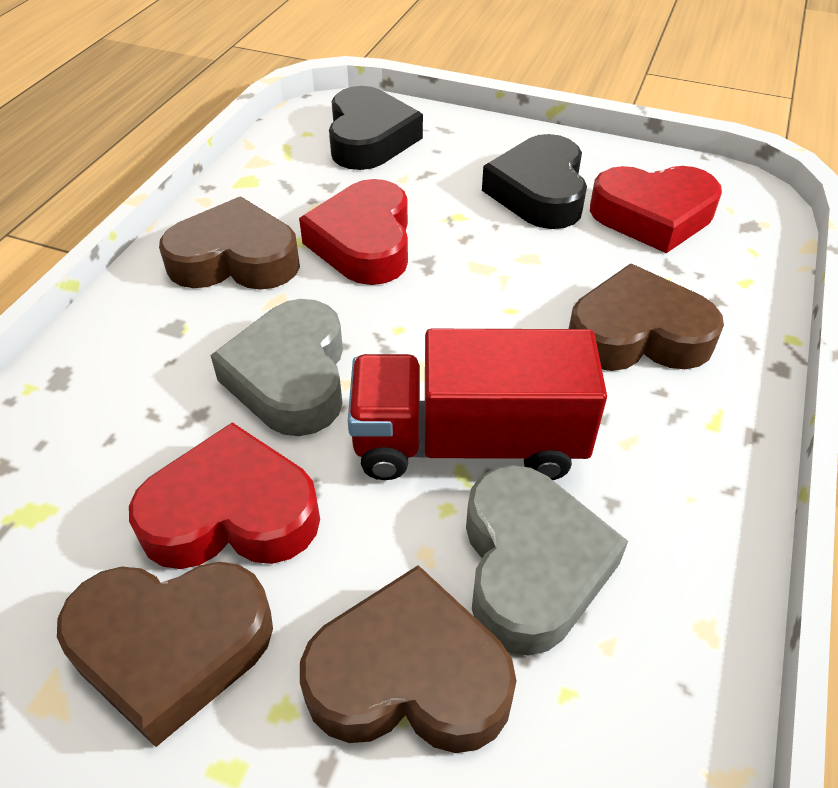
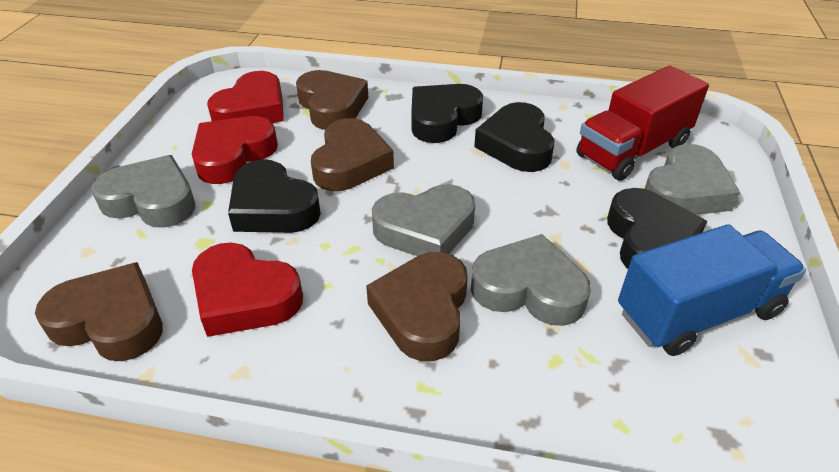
black heart: [329,86,423,170] [482,134,587,229] = 2 -> [228,159,321,233] [411,84,483,143] [474,102,554,172] [607,188,707,269] = 4
blue truck: none = 0 -> [618,224,806,356] = 1
grey heart: [210,299,343,436] [466,465,628,656] = 2 -> [91,155,195,228] [372,184,475,256] [471,234,591,326] [645,144,740,215] = 4

